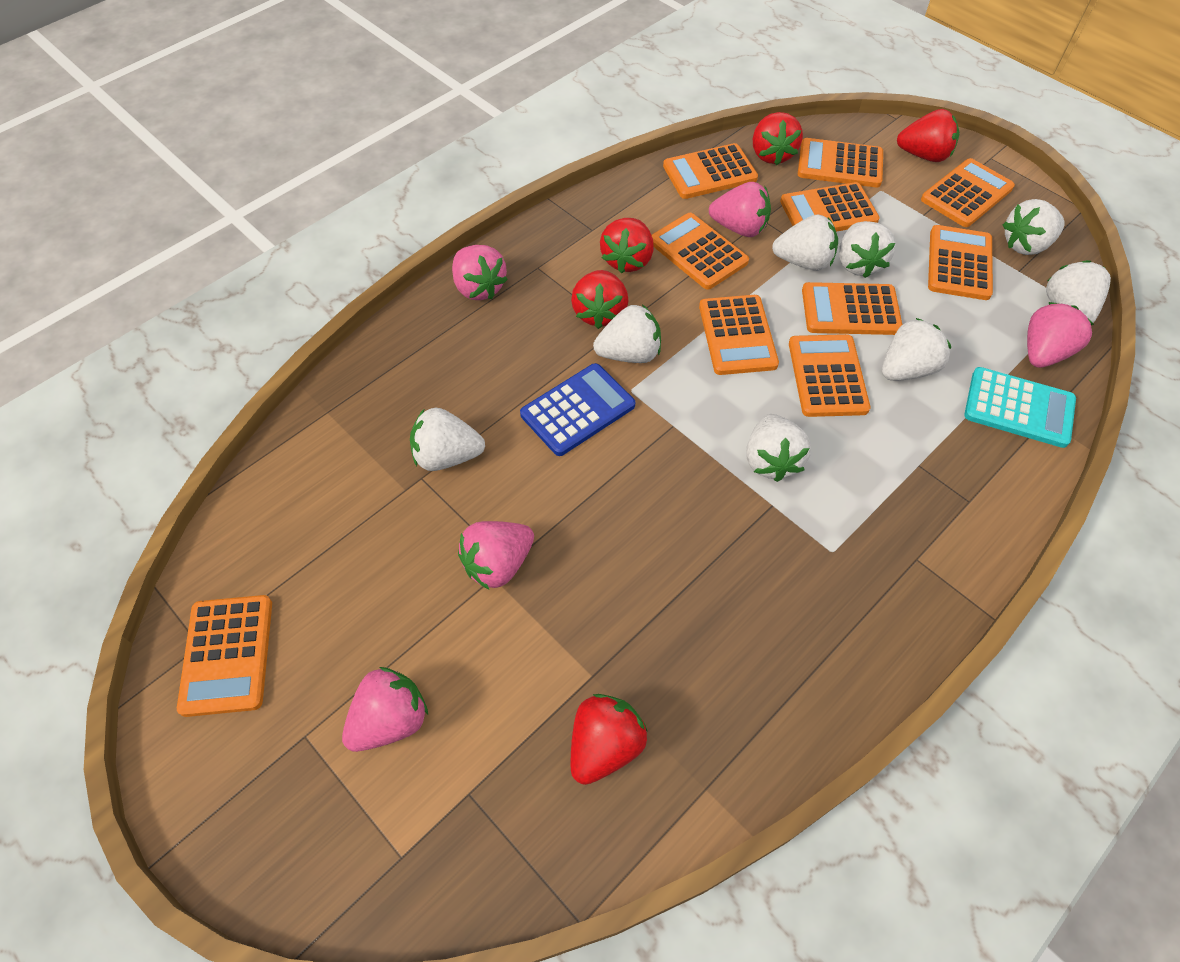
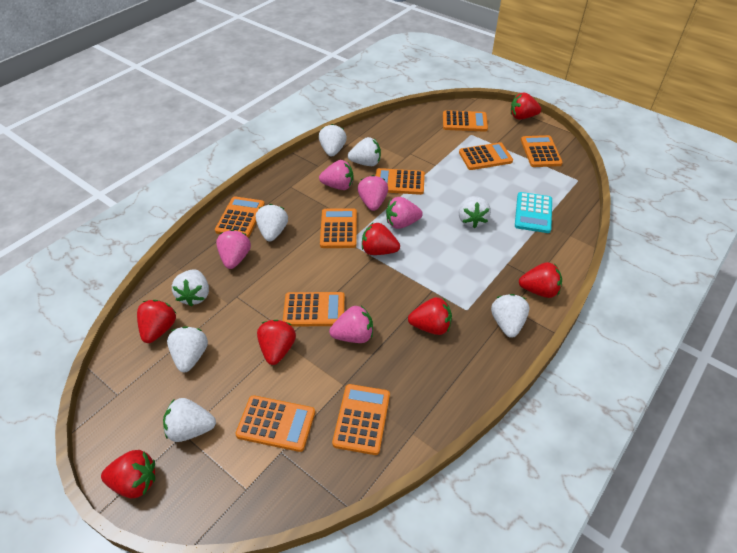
blue calculator: [520,363,635,456] = 1 -> none = 0
orange calculator: [177,595,272,717] [652,213,749,290] [663,143,758,199] [699,295,779,375] [780,182,880,232] [789,334,870,417] [798,138,883,187] [802,282,902,335] [921,158,1015,227] [928,225,993,300] = 10 -> [215,196,265,237] [235,395,315,452] [283,292,345,326] [320,208,357,248] [332,384,390,455] [376,168,425,195] [443,110,488,132] [459,142,513,170] [521,135,563,167] = 9
red strawberry: [571,270,628,329] [571,694,647,785] [600,218,654,274] [753,112,803,165] [897,109,959,162] = 5 -> [101,450,155,498] [137,300,176,343] [257,320,296,365] [362,223,400,255] [408,297,452,335] [511,92,541,120] [519,262,562,298] = 7

